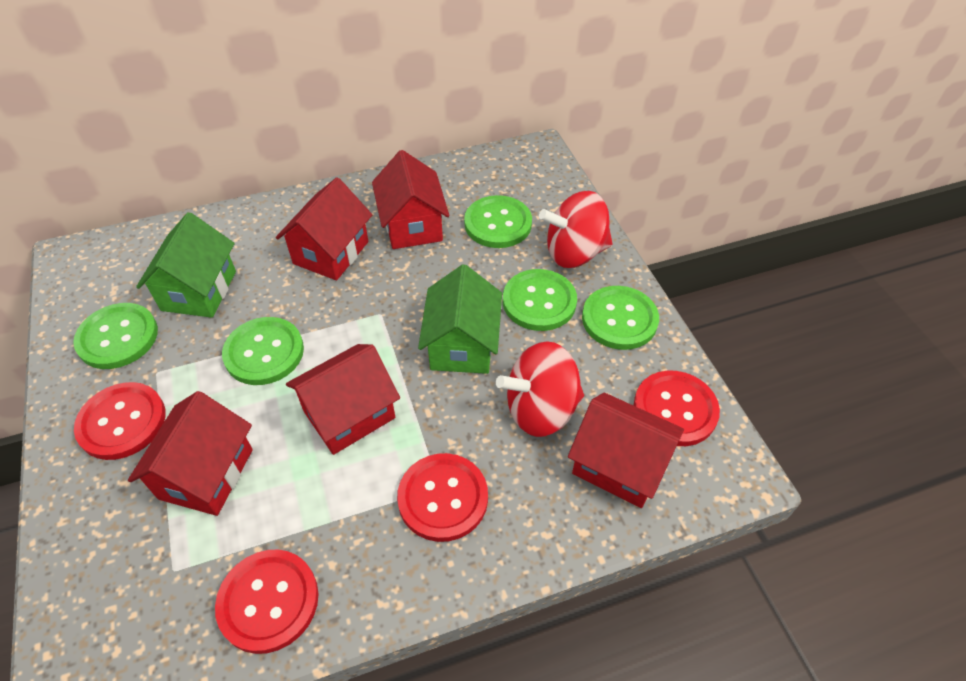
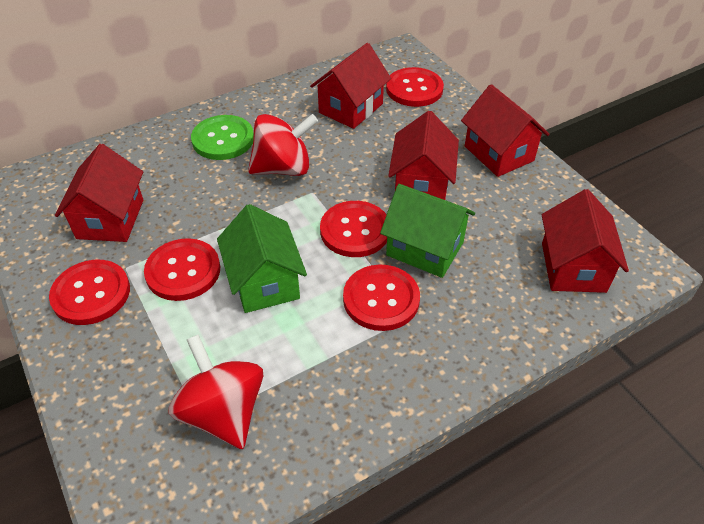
green button: [73,303,158,369] [222,317,304,385] [464,195,532,248] [503,269,577,331] [582,286,659,350] = 5 -> [191,115,254,160] = 1
red button: [74,382,166,460] [215,550,318,654] [397,453,488,542] [634,371,720,446] = 4 -> [49,260,130,325] [144,238,220,301] [320,201,387,257] [343,264,420,331] [386,67,444,107] = 5

